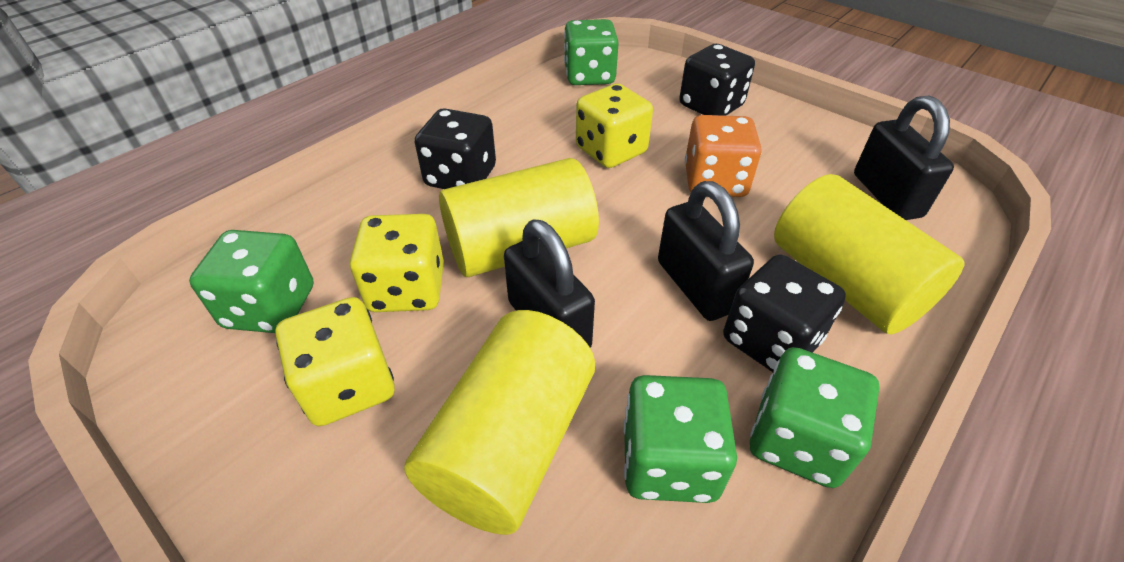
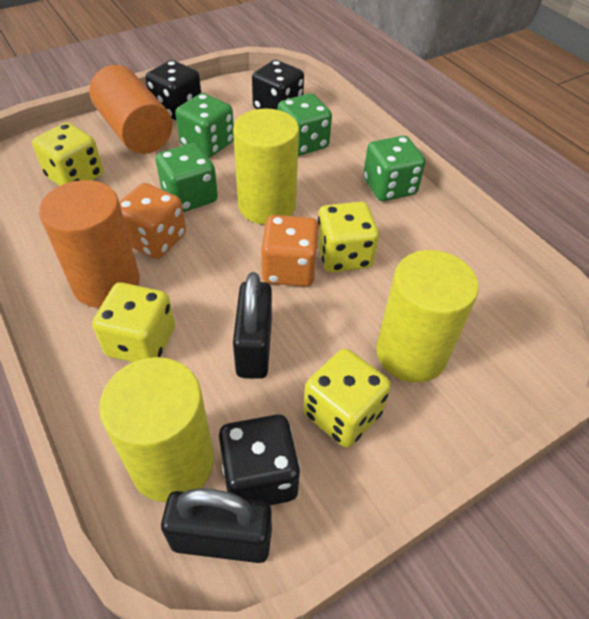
black padlock: [504,219,595,348] [658,181,754,321] [854,95,954,220] = 3 -> [161,488,272,563] [233,272,272,379] = 2
orange cylinder: none = 0 -> [39,180,140,308] [89,65,173,154] = 2
orange dice: [685,115,762,197] = 1 -> [119,183,186,259] [261,215,319,287] = 2
yellow dice: [275,297,394,426] [350,214,444,312] [576,83,653,168] = 3 -> [32,122,103,186] [92,282,175,362] [303,349,391,448] [318,202,379,273] = 4

